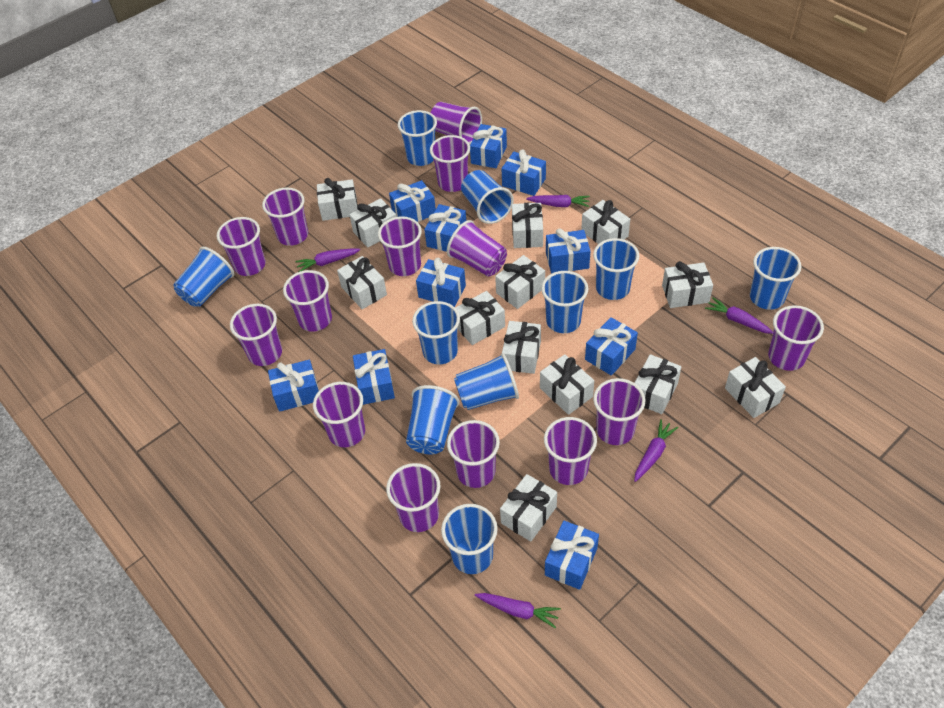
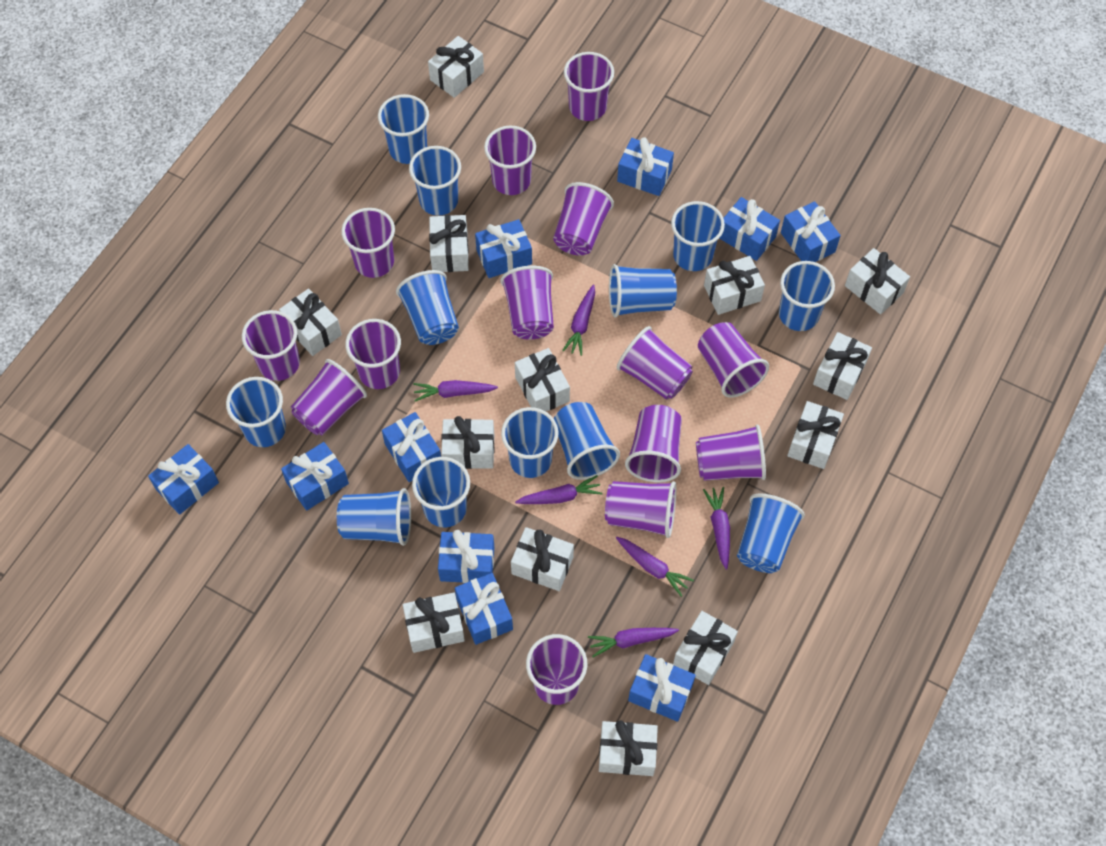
blue cup: [173,247,234,307] [398,110,437,166] [406,385,460,454] [412,301,460,364] [441,504,498,574] [454,353,519,410] [461,170,514,224] [541,271,589,333] [593,238,639,300] [750,247,801,310] = 10 -> [226,377,286,447] [337,488,411,546] [378,94,429,164] [396,270,459,345] [409,146,461,216] [412,457,470,527] [501,407,558,478] [554,402,620,480] [609,264,677,318] [671,201,725,271] [737,493,805,573] [779,261,835,331] = 12
purple carrot: [295,248,360,272] [475,593,561,628] [526,195,590,207] [634,419,678,482] [705,297,773,334] = 5 -> [413,380,498,401] [515,475,603,504] [562,285,595,356] [588,628,679,657] [616,537,694,597] [703,487,730,570] = 6

